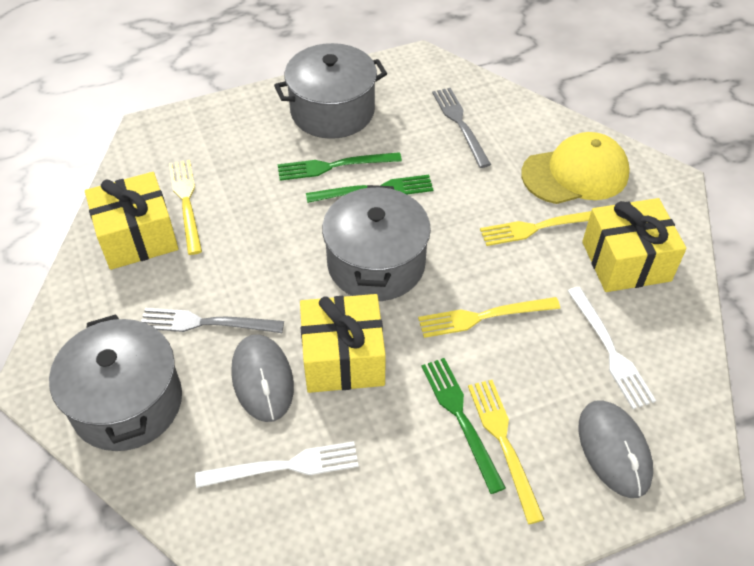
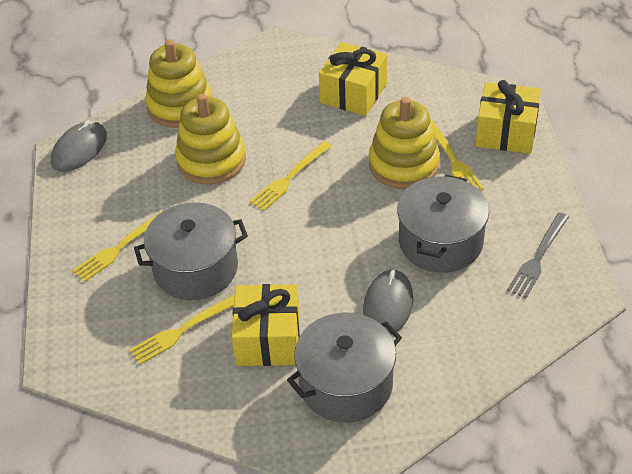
green fork: [277,152,402,181] [306,175,433,203] [421,358,506,494] = 3 -> none = 0
grey fork: [141,308,284,333] [432,88,491,168] = 2 -> [507,212,569,298] = 1
white fork: [195,441,359,488] [568,287,656,409] = 2 -> none = 0
yellow cap: [521,132,630,204] = 1 -> none = 0
yellow stacking toy: none = 0 -> [145,40,212,128] [175,93,246,185] [369,97,440,189] = 3

